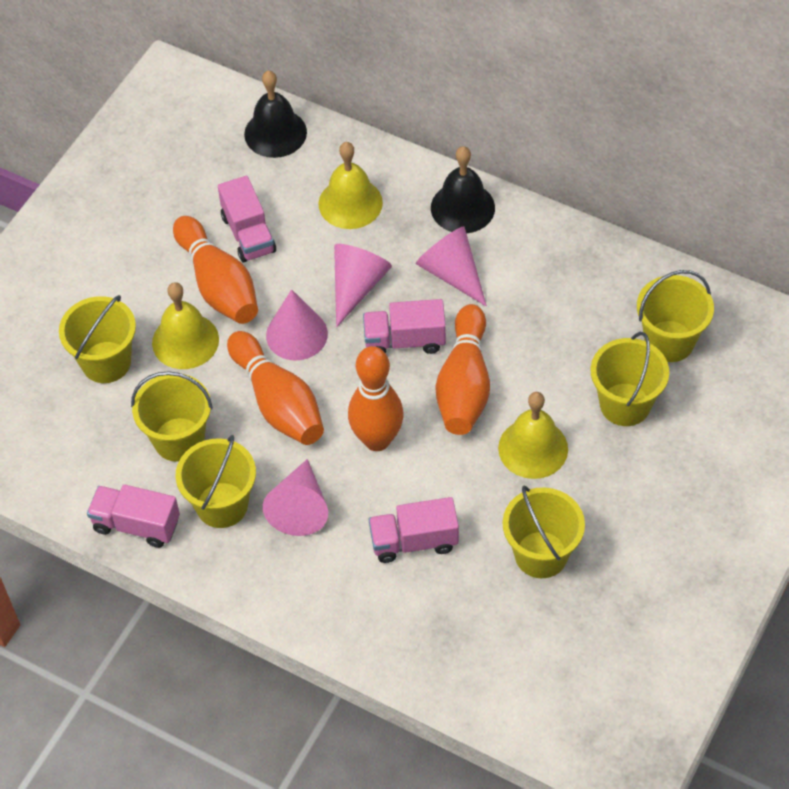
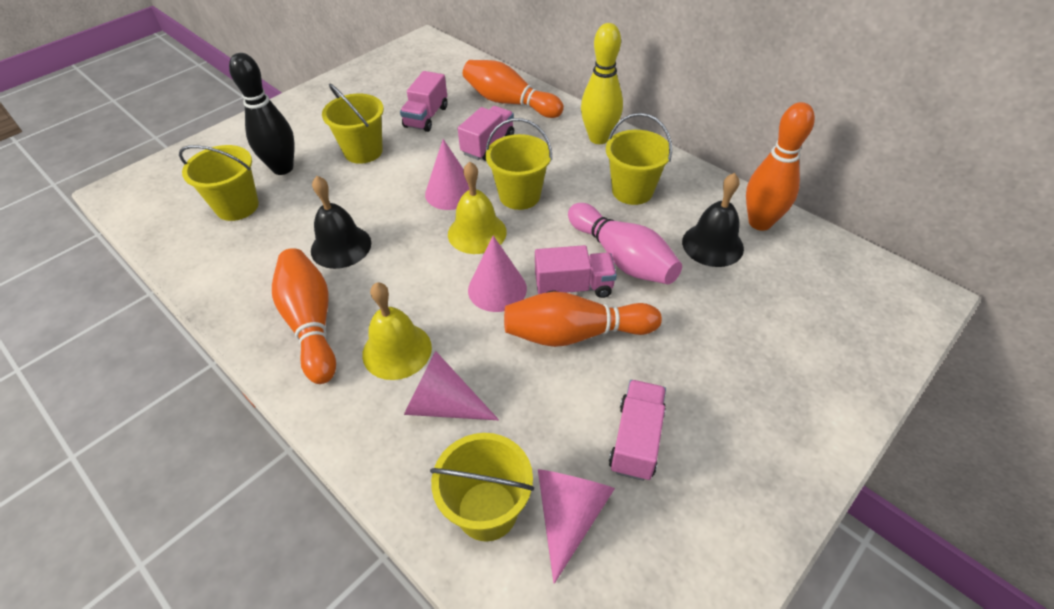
black bowling pin: none = 0 -> [229,53,295,175] = 1
pink bowling pin: none = 0 -> [568,203,682,284] = 1
yellow bell: [152,282,219,369] [318,142,383,229] [498,392,568,479] = 3 -> [362,282,432,380] [448,162,507,254] = 2
yellow bowling pin: none = 0 -> [581,23,623,144] = 1
yellow bucket: [59,295,136,383] [131,371,213,462] [175,435,256,528] [503,486,585,578] [591,332,669,426] [637,270,714,362] = 6 -> [179,145,259,221] [322,84,384,164] [430,433,534,542] [486,118,552,210] [606,113,672,205] = 5

